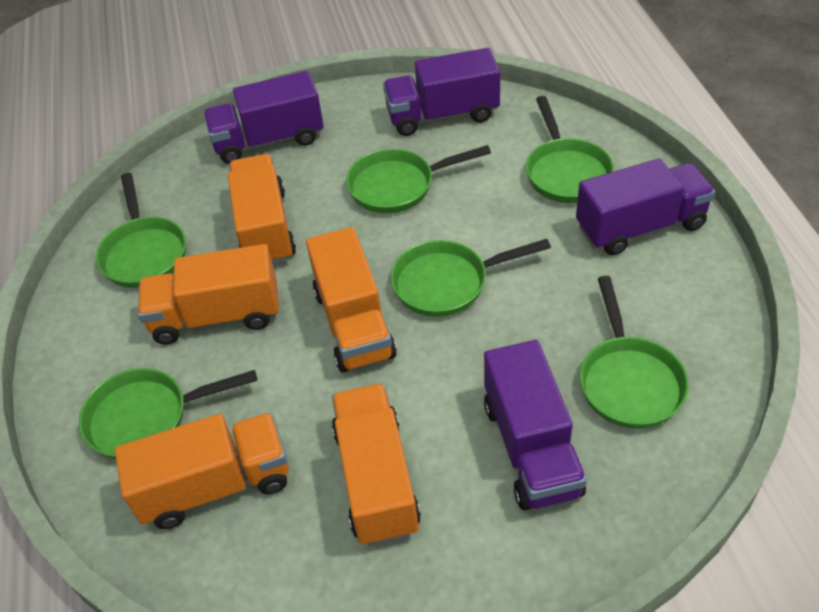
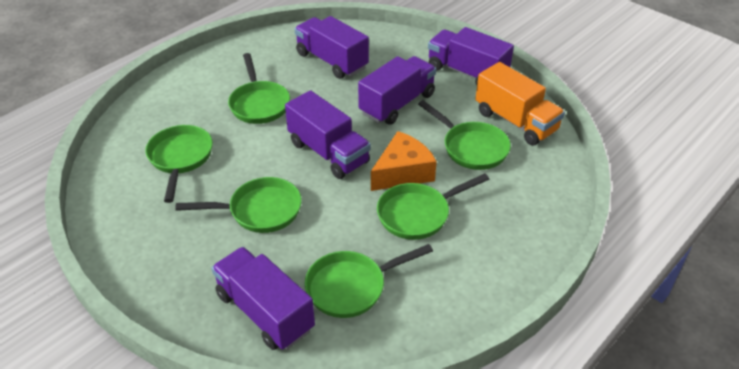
orange cheese: none = 0 -> [371,131,437,191] = 1
orange truck: [115,413,289,529] [138,244,279,345] [228,154,296,264] [306,227,397,372] [332,383,421,546] = 5 -> [475,62,565,145] = 1
purple truck: [203,71,324,164] [383,48,500,136] [484,340,587,510] [576,158,715,255] = 4 -> [212,247,315,350] [285,90,371,179] [295,16,369,79] [358,56,436,125] [428,27,514,85] = 5

